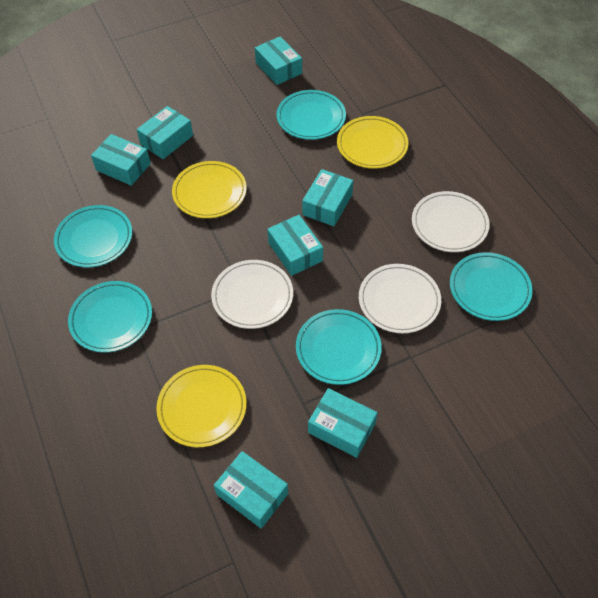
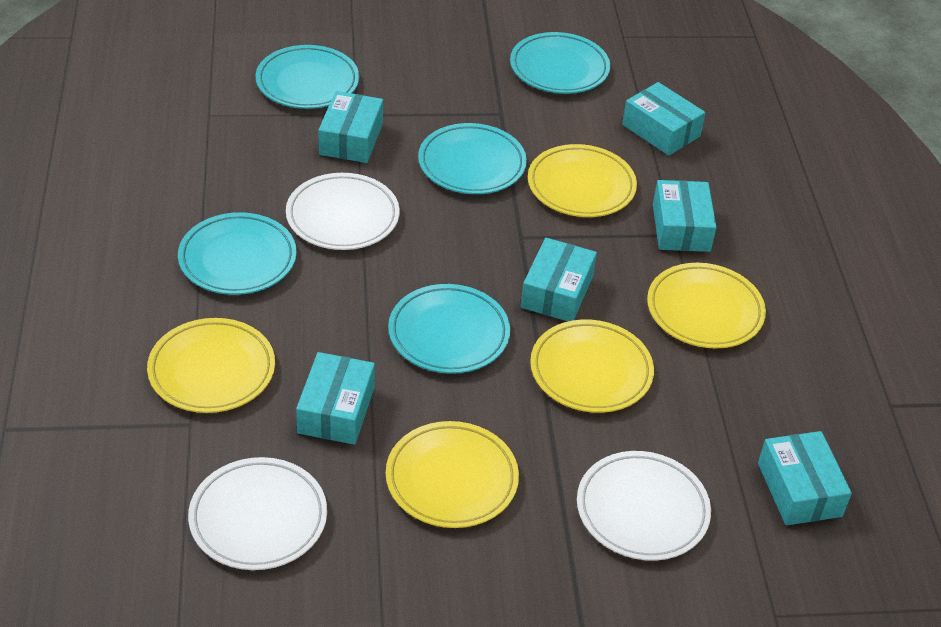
turquoise box: [91,134,151,186] [137,106,193,159] [214,451,288,529] [255,36,302,85] [267,215,323,276] [302,169,353,226] [308,388,378,458] = 7 -> [296,352,375,445] [318,91,383,163] [521,238,597,321] [622,82,705,156] [653,180,717,252] [758,431,852,525] = 6
yellow plate: [156,365,246,447] [172,161,247,218] [337,116,408,169] = 3 -> [147,318,275,413] [386,421,519,528] [528,144,637,217] [530,319,654,413] [647,263,766,349] = 5

